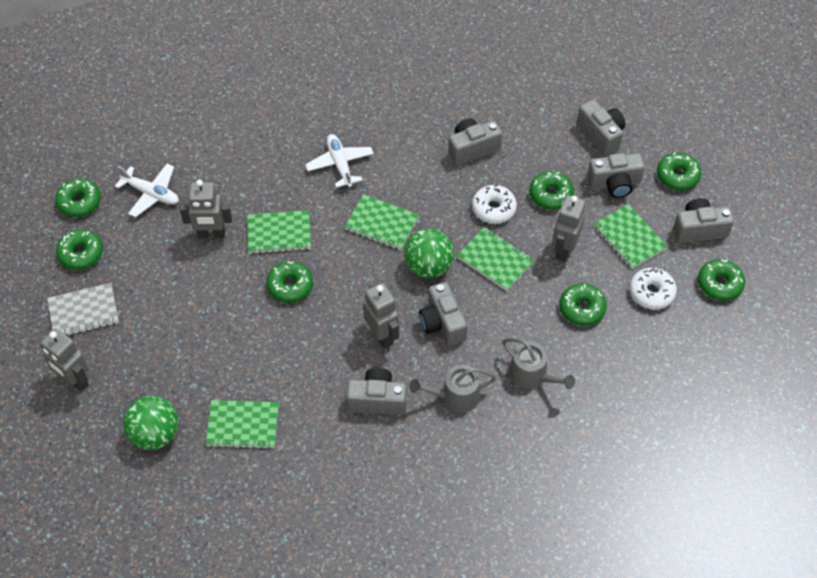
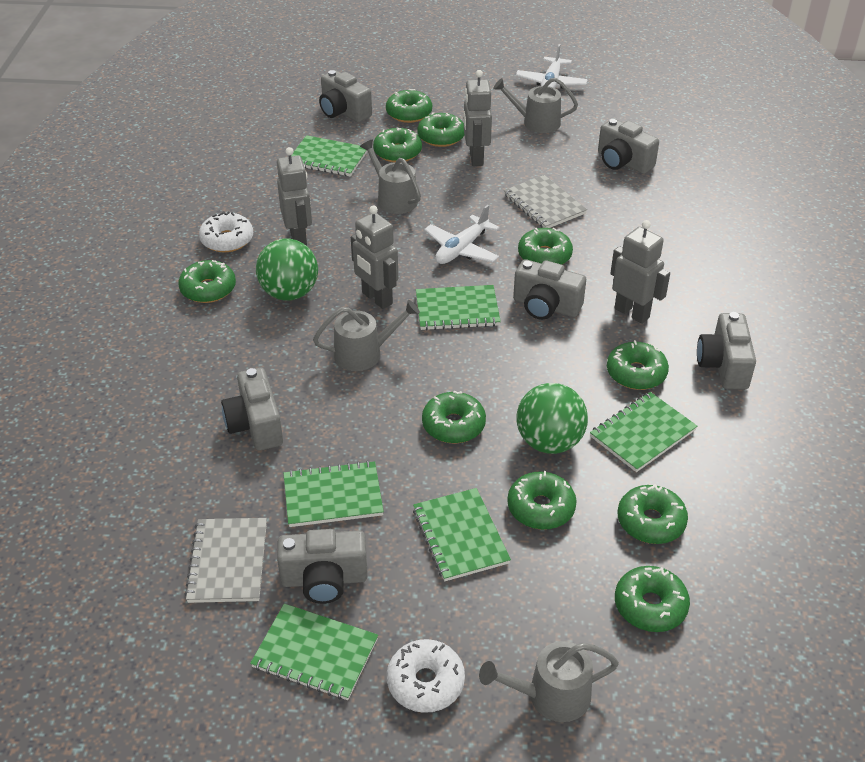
green donut: [55,178,101,217] [56,229,103,270] [267,261,313,303] [529,171,574,210] [559,284,607,326] [657,152,701,190] [698,259,745,301] = 7 -> [178,260,236,303] [373,127,422,162] [386,89,432,123] [417,112,465,147] [422,391,486,444] [507,471,577,530] [518,228,573,264] [607,340,669,390] [615,566,690,632] [618,484,688,544] = 10
green notebook: [206,400,279,449] [247,210,311,254] [345,194,419,250] [457,227,534,291] [594,204,668,269] = 5 -> [250,604,378,700] [284,460,384,527] [291,135,368,176] [413,488,511,581] [416,285,501,330] [590,392,697,472] = 6
grey notebook: [47,283,119,336] = 1 -> [184,518,267,603] [504,175,587,228] = 2
grey watering can: [410,365,497,413] [502,338,575,389] = 2 -> [313,300,420,371] [360,139,421,214] [479,641,619,722] [493,78,578,133] = 4

